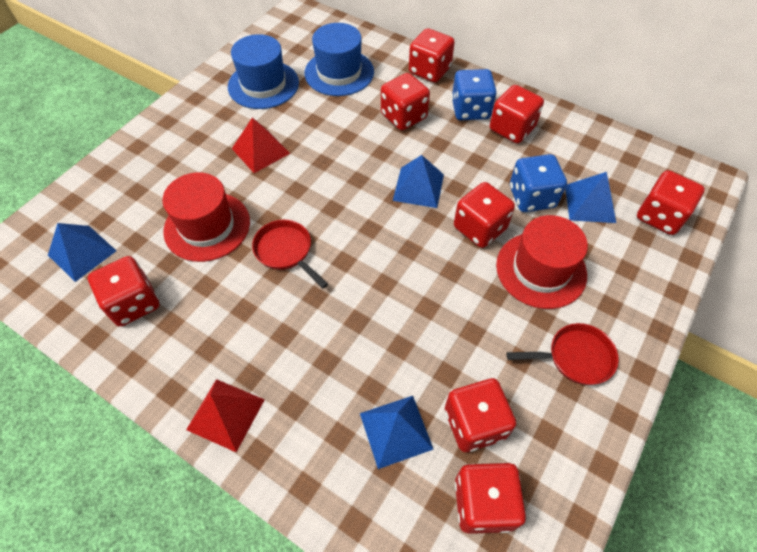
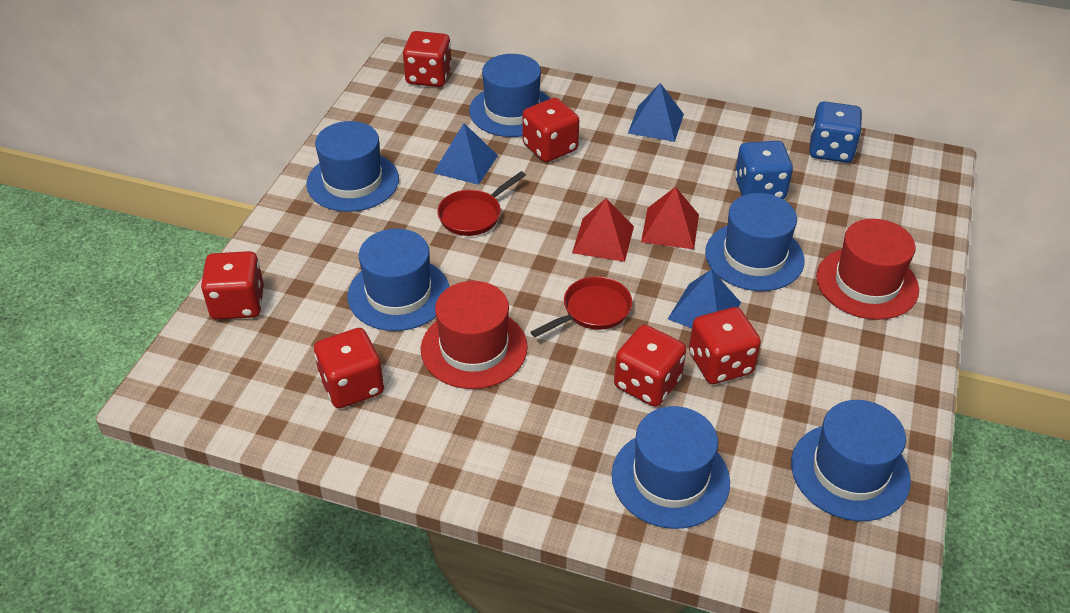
blue hat: [228,34,299,109] [304,23,374,96] = 2 -> [306,121,399,212] [347,229,449,331] [469,54,550,137] [612,406,730,529] [705,193,805,291] [791,400,911,521] = 6
blue pyramid: [48,223,117,282] [360,396,434,469] [393,155,444,208] [565,172,616,223] = 4 -> [433,123,498,185] [628,83,684,142] [668,269,741,328] = 3
red dice: [88,256,159,327] [381,73,430,130] [409,28,455,82] [445,378,516,452] [454,182,515,248] [455,463,526,534] [490,85,544,144] [637,170,705,235] = 8 -> [201,251,264,320] [314,328,384,408] [403,31,452,87] [522,98,579,162] [614,325,686,407] [689,307,761,384] = 6

